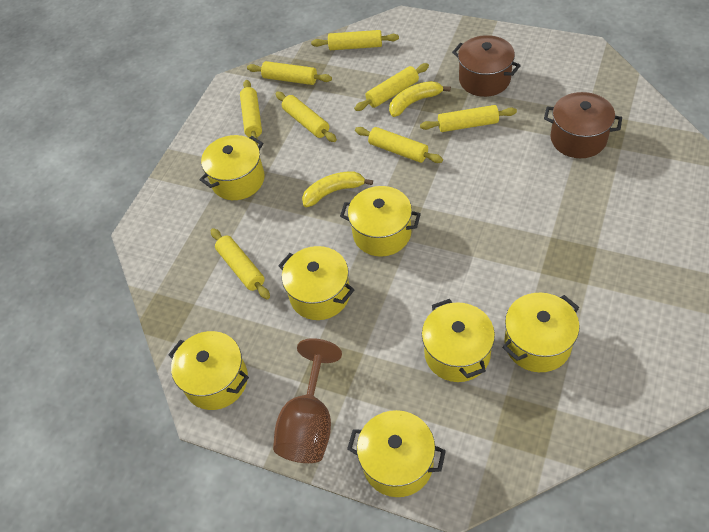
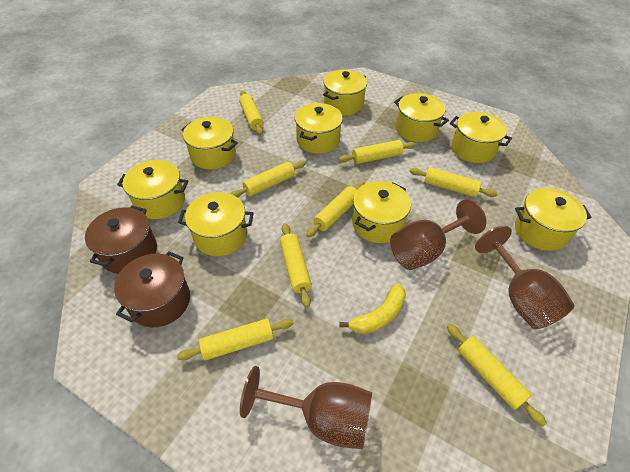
brown goblet: [273,338,342,463] = 1 -> [240,366,372,449] [390,199,486,270] [475,226,574,329] = 3
yellow banana: [302,171,373,207] [389,81,451,117] = 2 -> [339,283,406,334] = 1
yellow pot: [168,331,249,410] [199,135,265,200] [278,246,354,320] [340,186,421,257] [347,410,446,497] [422,299,495,382] [502,293,580,372] = 7 -> [117,160,188,219] [178,192,254,256] [181,117,238,169] [295,103,343,154] [323,69,367,115] [352,181,411,243] [394,93,449,142] [450,112,512,163] [515,188,592,251] = 9

